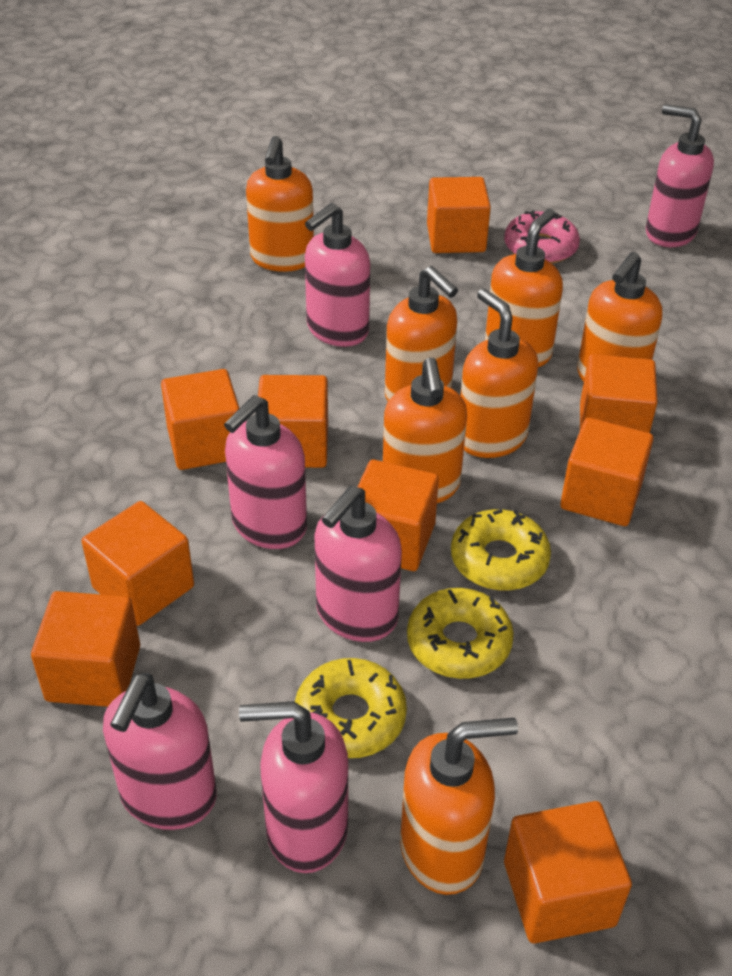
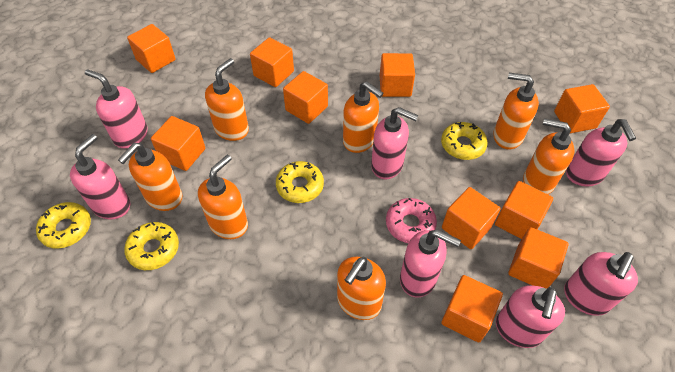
orange cube: [31,591,140,707] [82,501,194,626] [161,369,240,470] [258,375,328,468] [358,460,439,571] [427,177,491,253] [504,801,632,943] [560,418,653,526] [580,354,658,433] = 9 -> [127,24,176,73] [151,116,205,171] [250,37,294,87] [283,71,328,124] [380,53,415,97] [441,275,503,342] [442,187,500,249] [495,181,553,239] [508,227,569,289] [554,84,610,134] = 10
pink soap dispenser: [103,673,217,830] [224,395,307,549] [239,701,348,873] [305,203,370,347] [315,486,402,642] [646,104,714,247] = 6 -> [70,134,130,219] [85,69,148,149] [371,107,419,179] [400,229,461,297] [496,285,565,348] [564,252,638,316] [566,119,636,186] = 7
yellow donut: [295,658,407,758] [407,588,514,679] [451,509,551,591] = 3 -> [36,202,91,248] [124,222,179,270] [276,161,324,203] [441,122,488,160] = 4

